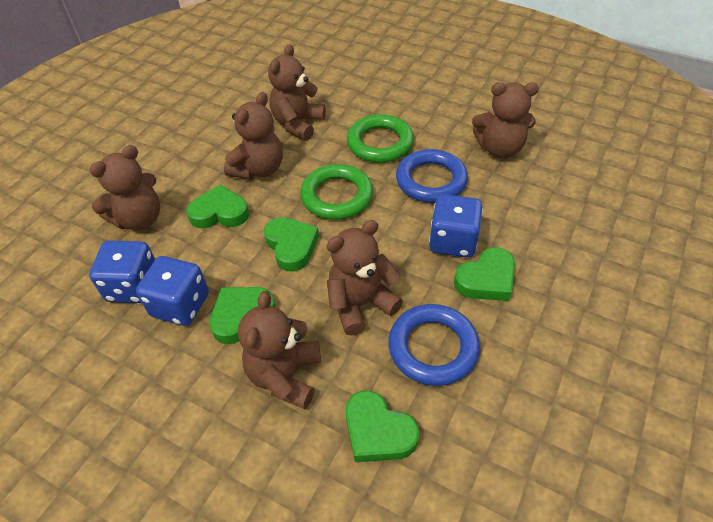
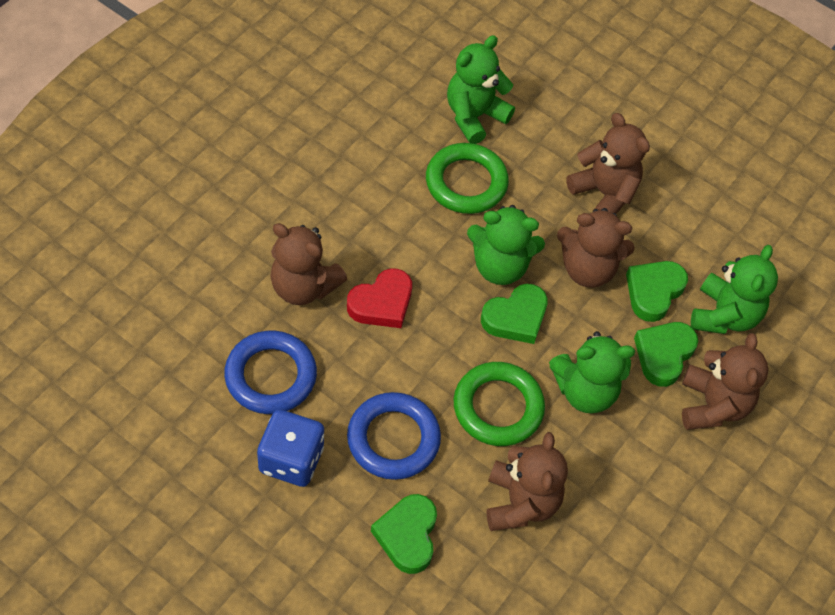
blue dice: [89,241,155,303] [136,256,209,326] [429,194,483,258] = 3 -> [257,409,324,487] = 1
brown teddy bear: [89,145,160,230] [224,92,283,180] [238,291,321,409] [268,44,326,141] [327,220,403,335] [472,82,539,158] = 6 -> [270,223,347,305] [487,432,568,531] [557,208,635,288] [566,113,650,214] [682,333,769,430] = 5
green heart: [186,184,249,229] [209,287,276,344] [264,217,319,272] [345,390,419,462] [454,247,515,301] = 5 -> [371,494,437,574] [481,284,548,344] [626,261,688,322] [634,322,698,387] = 4
green teddy bear: none = 0 -> [447,35,515,144] [467,205,545,285] [549,331,635,414] [691,245,778,334] = 4
red heart: none = 0 -> [347,268,412,328] = 1

